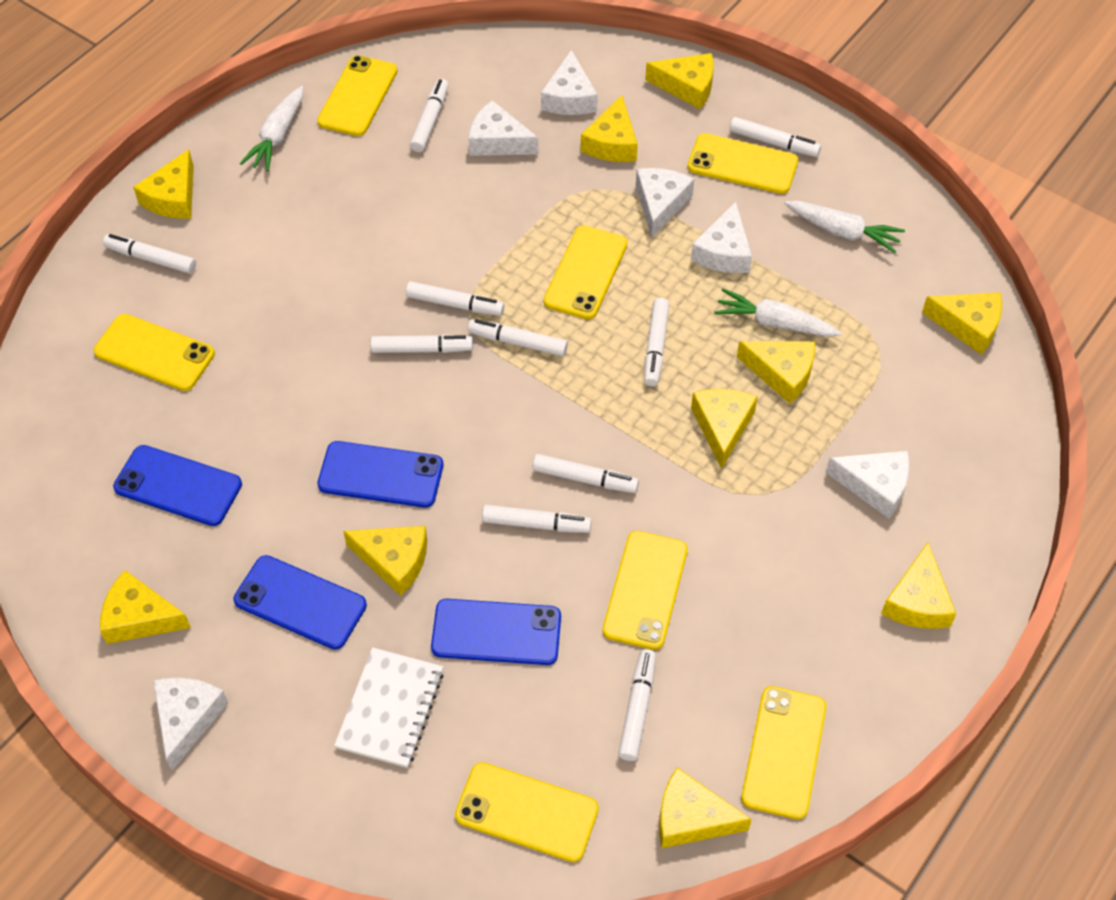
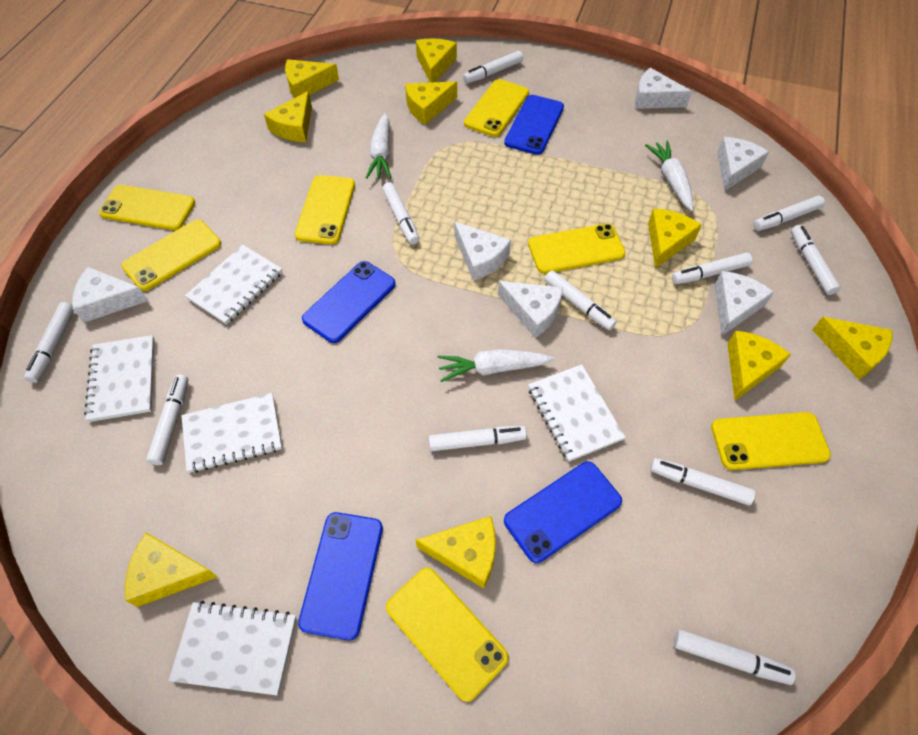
white marker: [103,234,196,274] [370,334,473,353] [406,281,504,316] [410,79,449,152] [468,319,568,356] [482,505,592,533] [532,454,639,493] [618,649,656,761] [644,298,669,386] [730,117,821,157] = 10 -> [24,302,74,383] [146,374,188,465] [382,182,419,244] [429,426,527,451] [463,51,523,84] [544,270,617,330] [650,458,755,506] [672,252,753,284] [674,630,796,685] [753,196,825,231] [791,225,841,295] = 11
white notebook: [334,648,444,768] = 1 -> [84,335,155,422] [169,601,296,695] [181,393,282,473] [185,245,282,325] [528,364,626,462] = 5
yellow cheese: [100,570,191,644] [133,149,194,219] [343,526,427,596] [581,95,638,162] [645,53,714,109] [659,767,752,848] [691,389,758,469] [737,341,815,404] [881,542,956,629] [922,292,1002,355] = 10 -> [125,532,218,607] [264,91,312,142] [285,59,339,98] [405,81,457,125] [416,38,457,83] [416,516,496,589] [648,208,702,269] [727,331,791,400] [812,317,892,379] = 9

